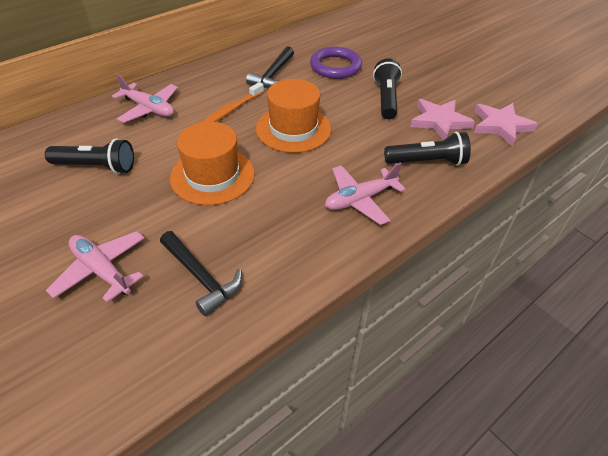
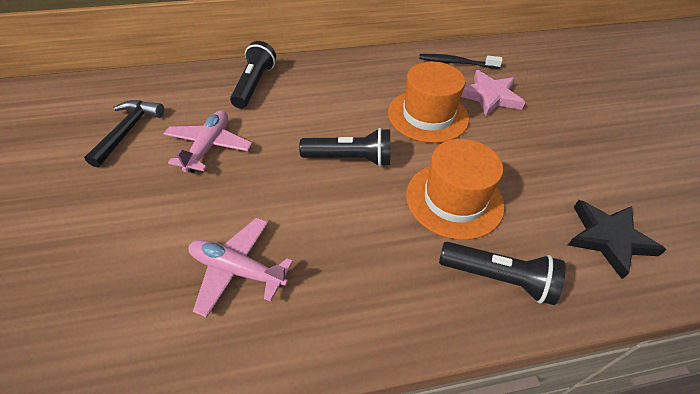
black hammer: [160,231,242,316] [246,46,294,88] = 2 -> [84,100,164,167] = 1
black star: none = 0 -> [568,200,667,279] = 1
black toothbrush: none = 0 -> [419,54,503,69] = 1
orange toothbrush: [202,82,264,122] = 1 -> none = 0
pink plane: [46,231,144,302] [112,74,178,123] [325,163,405,225] = 3 -> [163,111,252,173] [188,218,293,318] = 2
pink star: [410,99,475,140] [474,103,538,146] = 2 -> [461,70,525,116] = 1
purple ring: [310,47,362,79] = 1 -> none = 0

